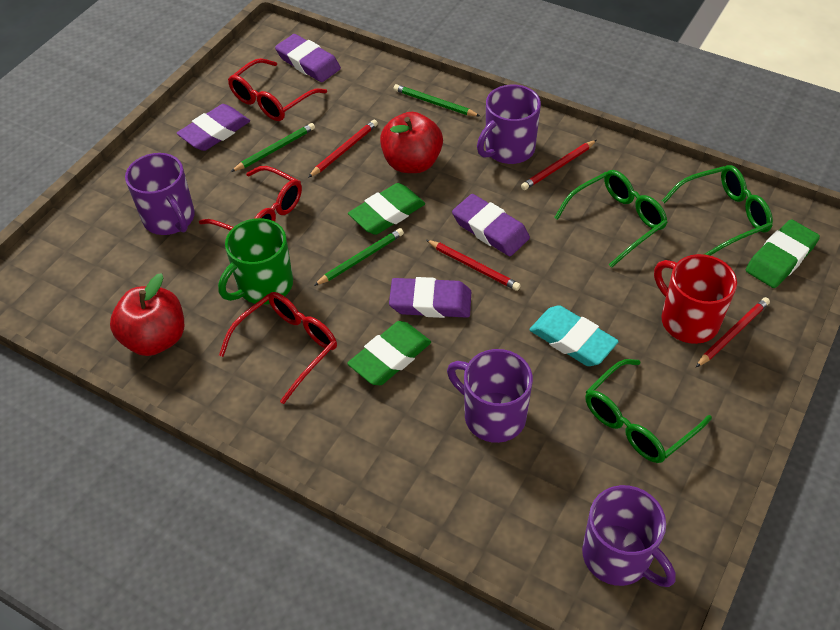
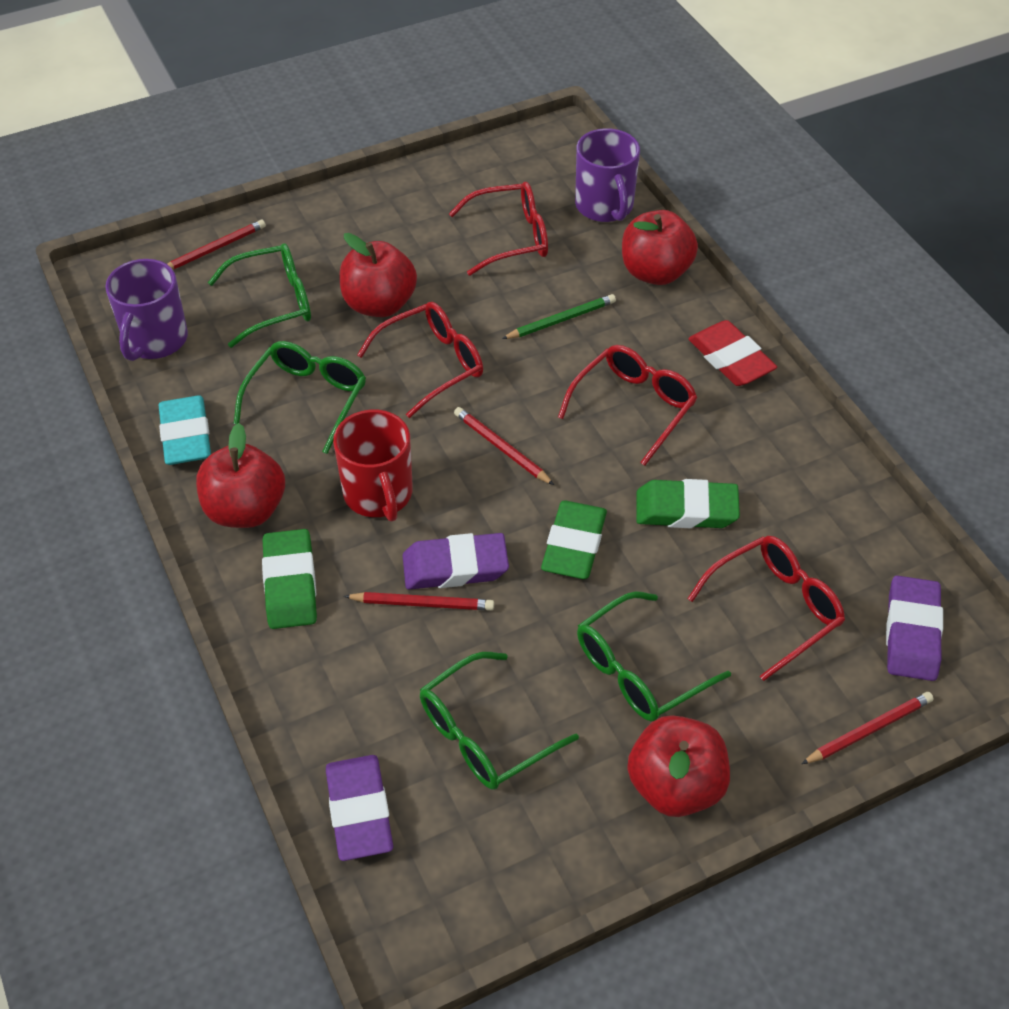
green glasses: [554,170,668,268] [585,359,712,463] [662,165,773,255] = 3 -> [208,243,311,348] [233,341,366,454] [420,652,579,790] [577,591,731,721] = 4
green mug: [218,218,293,304] = 1 -> none = 0
green pencil: [231,123,315,172] [314,228,404,286] [394,84,480,116] = 3 -> [502,294,616,339] = 1
purple eraser: [177,104,250,151] [275,34,341,82] [389,277,471,318] [452,194,530,256] = 4 -> [326,755,393,861] [402,533,509,589] [886,575,943,681] = 3
purple mug: [125,153,195,235] [447,349,533,443] [477,85,541,164] [582,485,676,587] = 4 -> [105,259,188,361] [575,128,640,222] = 2
red apple: [110,273,184,356] [380,112,443,173] = 2 -> [196,423,285,528] [339,233,417,317] [622,210,698,285] [627,715,730,817] = 4
red eraser: none = 0 -> [688,320,777,386] = 1
red glasses: [199,166,302,231] [219,292,337,404] [228,58,327,121] = 3 -> [357,302,483,418] [449,182,548,276] [558,345,697,466] [688,536,845,681] = 4

